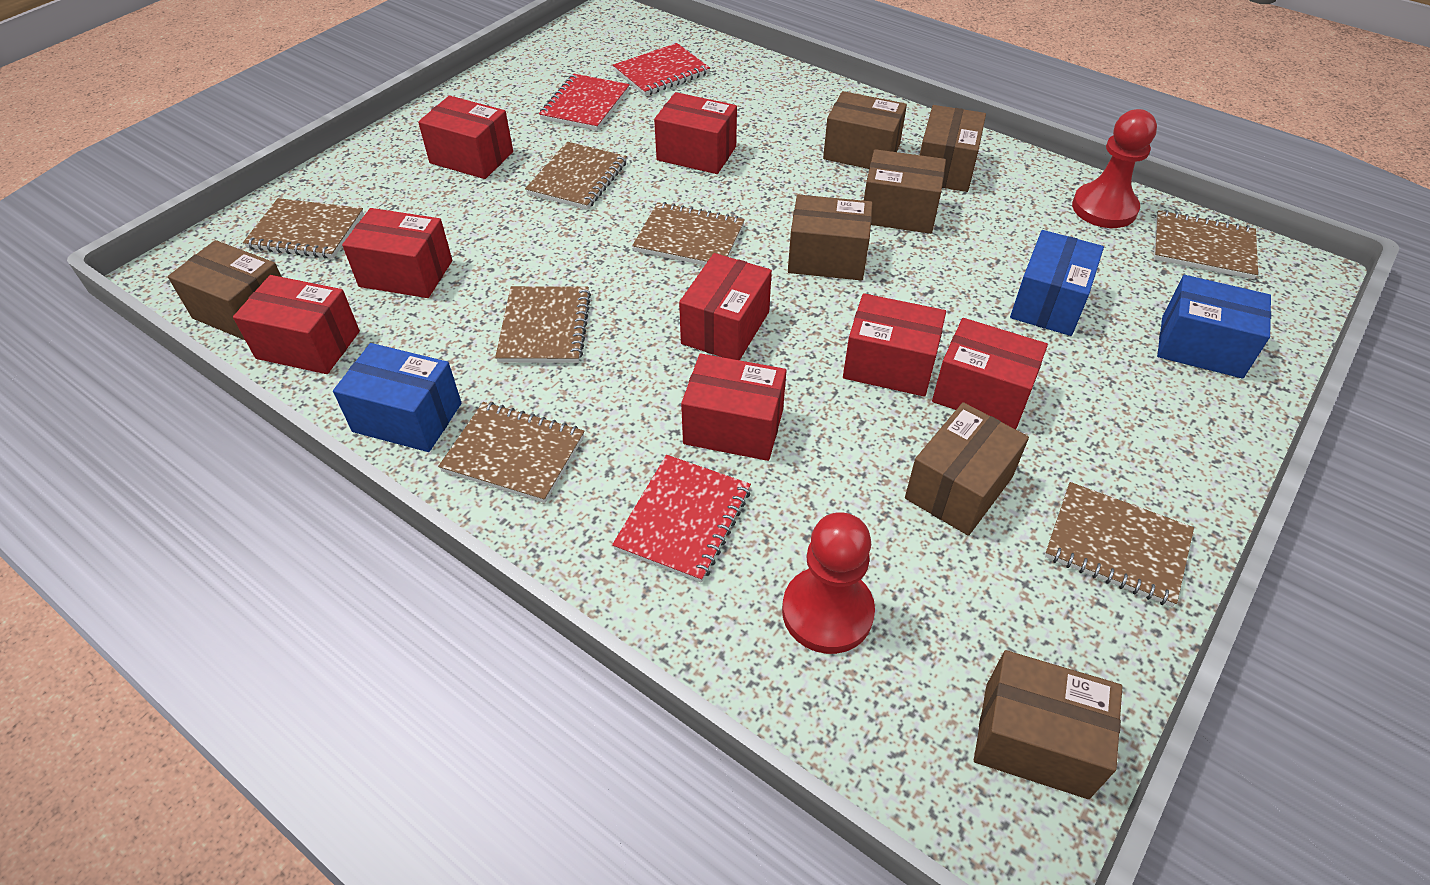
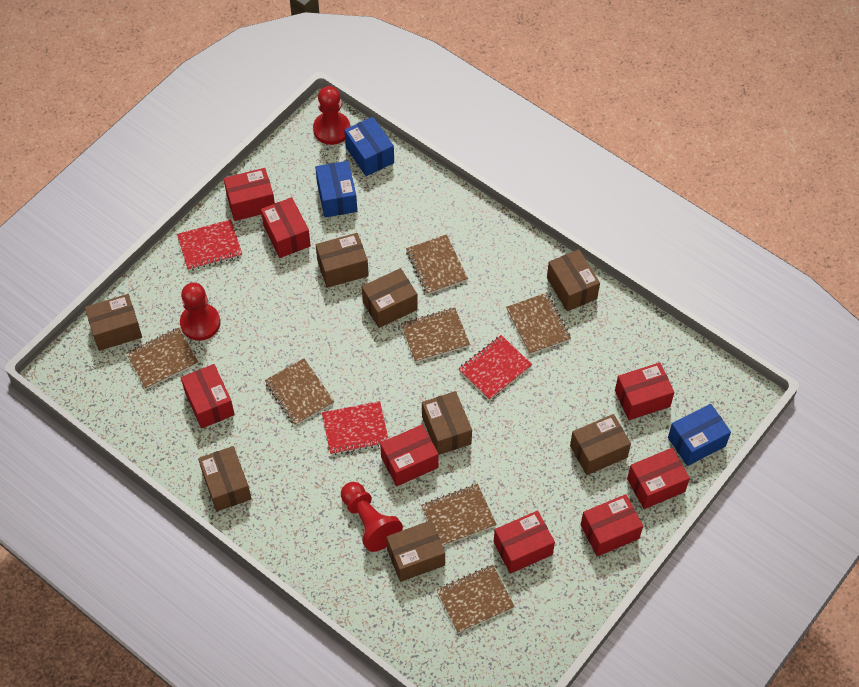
brown box: [168,240,282,340] [788,195,873,281] [823,91,907,169] [864,149,946,234] [905,402,1029,536] [920,105,986,192] [974,650,1122,799] = 7 -> [85,294,142,351] [198,446,251,512] [316,233,369,288] [362,268,418,328] [386,520,445,582] [422,391,472,455] [547,249,600,311] [570,414,631,475] = 8
red pawn: [782,512,875,654] [1072,109,1157,228] = 2 -> [180,283,220,341] [313,86,350,145] [341,482,403,552] = 3

